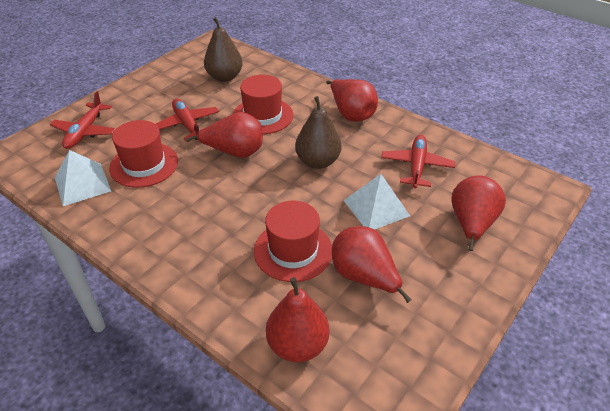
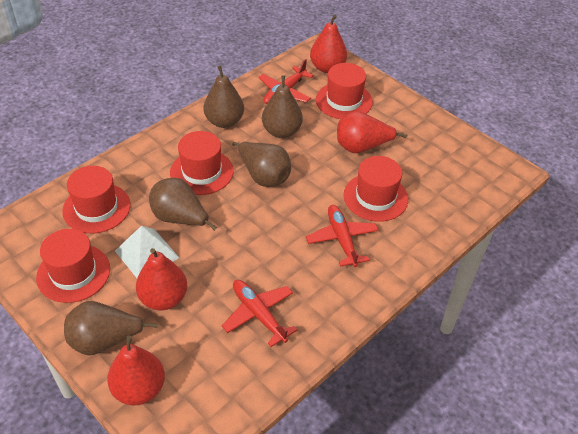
brown pear: [204,17,243,82] [295,96,342,169] = 2 -> [64,301,158,355] [149,178,217,231] [204,66,244,128] [232,142,291,187] [262,75,303,138] = 5
red hat: [109,120,178,188] [233,75,293,134] [254,201,332,282] = 3 -> [36,229,110,303] [62,166,130,234] [170,131,234,195] [316,63,373,119] [344,156,408,222] = 5
red pear: [186,112,263,158] [266,277,330,362] [326,79,378,122] [332,226,412,303] [451,175,506,251] = 5 -> [107,336,165,405] [136,248,187,310] [310,14,347,73] [337,111,407,153] = 4
white pyramid: [55,150,111,206] [343,174,410,229] = 2 -> [115,226,179,278] = 1

